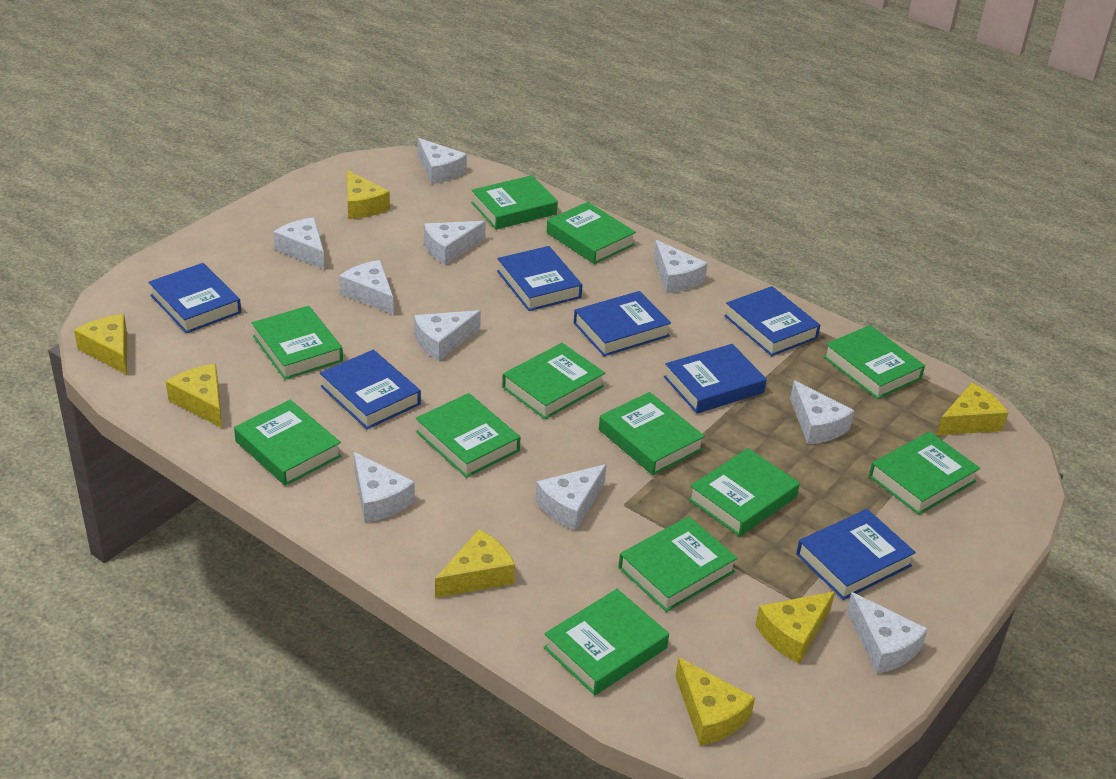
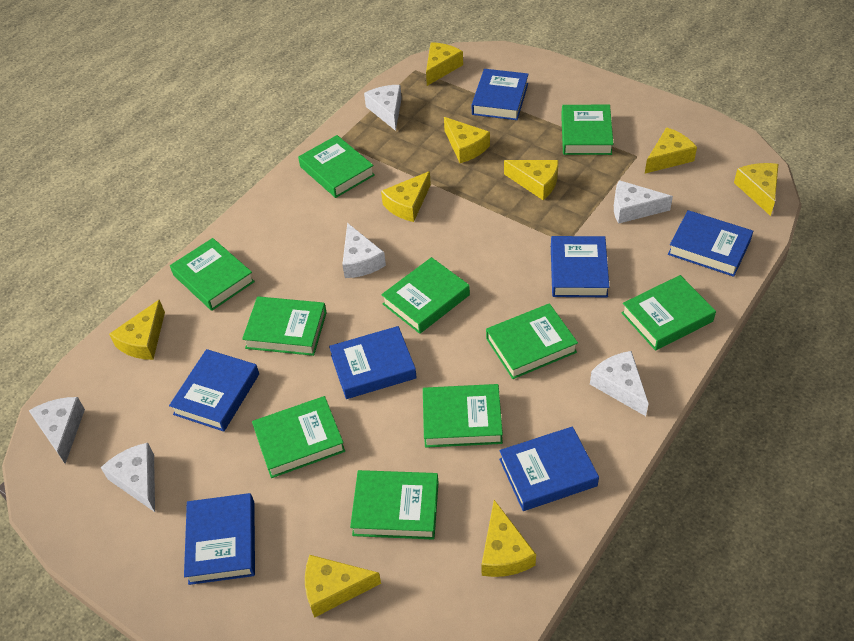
green book: [234,400,342,486] [252,306,343,380] [416,393,520,478] [471,175,558,230] [502,343,605,419] [544,589,669,695] [547,202,636,264] [599,392,705,475] [618,516,738,612] [688,448,800,536] [823,325,925,399] [869,431,980,515] = 12 -> [170,238,255,311] [242,296,327,356] [252,396,345,478] [298,135,375,198] [350,470,439,540] [381,257,470,334] [423,384,503,448] [486,303,578,379] [561,105,614,155] [621,275,716,351] = 10
white cheese: [273,217,325,270] [339,260,394,315] [354,452,415,523] [414,310,481,361] [418,138,467,184] [424,221,486,265] [536,464,607,530] [654,240,708,293] [790,380,854,444] [847,592,928,673] = 10 -> [29,397,85,464] [101,443,155,512] [342,223,386,278] [364,85,402,131] [590,351,649,416] [614,180,673,224] = 6
yellow cheese: [74,314,127,375] [166,364,222,428] [347,170,390,219] [435,529,515,598] [675,657,755,745] [755,591,835,664] [937,383,1008,435] = 7 -> [109,299,165,360] [305,555,381,618] [381,171,431,222] [426,42,463,86] [444,117,490,163] [481,500,536,577] [504,160,559,200] [645,127,697,174] [734,163,779,216] = 9

